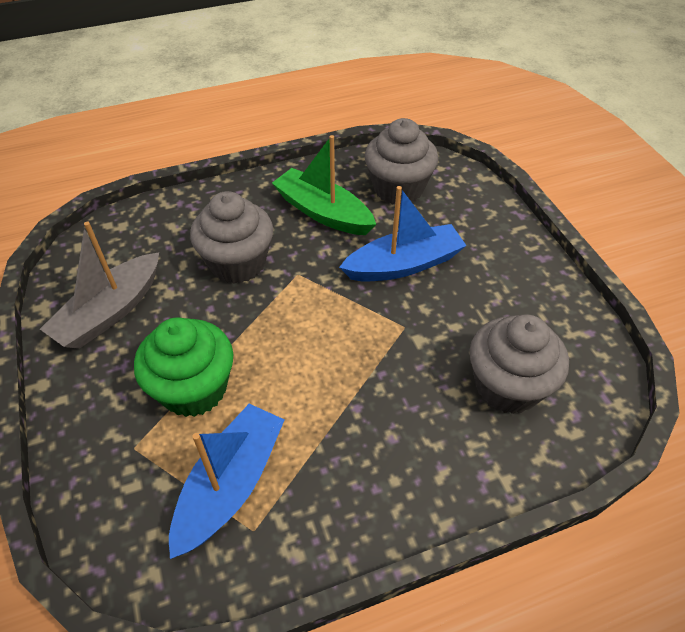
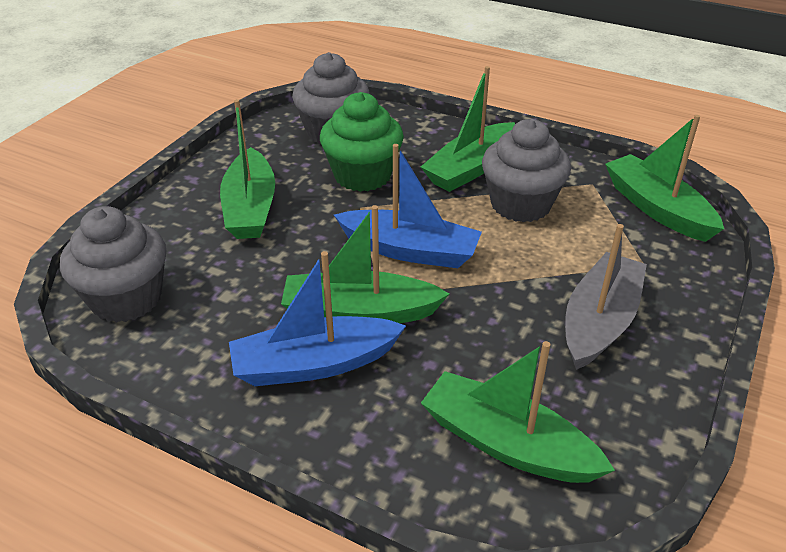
green boat: [272,135,376,235] = 1 -> [220,99,275,239] [281,205,449,323] [421,66,515,192] [421,341,615,483] [605,115,724,242] = 5

